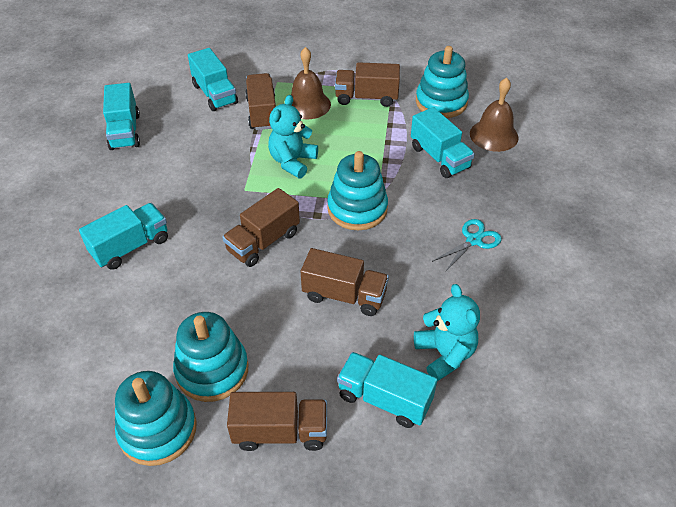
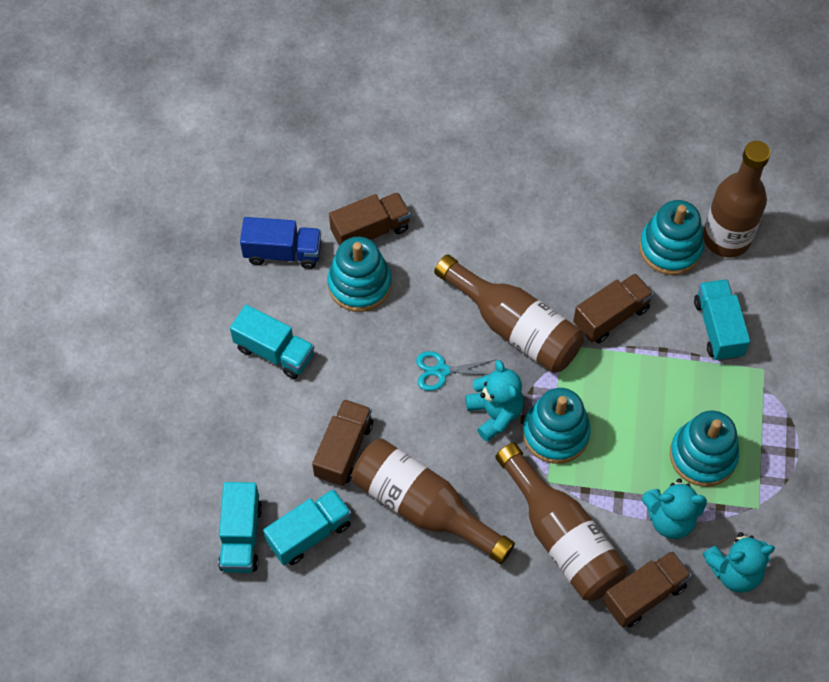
blue truck: none = 0 -> [240,217,321,269] = 1
brown bell: [291,47,331,119] [470,78,518,152] = 2 -> none = 0
brown bottle: none = 0 -> [352,439,515,564] [434,254,584,373] [495,443,628,601] [703,141,770,257] = 4
brown truck: [222,188,300,267] [227,392,327,451] [245,73,276,130] [301,248,389,316] [335,62,400,107] = 5 -> [312,399,373,486] [329,192,411,246] [573,273,654,343] [603,551,692,628] = 4
turquoise teddy bear: [268,95,318,178] [414,284,480,381] = 2 -> [465,360,523,442] [642,478,707,539] [702,532,775,593] = 3
turquoise truck: [79,203,168,270] [103,83,140,150] [188,48,238,111] [337,352,437,428] [411,107,475,178] = 5 -> [218,482,262,573] [230,305,314,379] [263,489,351,565] [694,279,750,361] = 4

